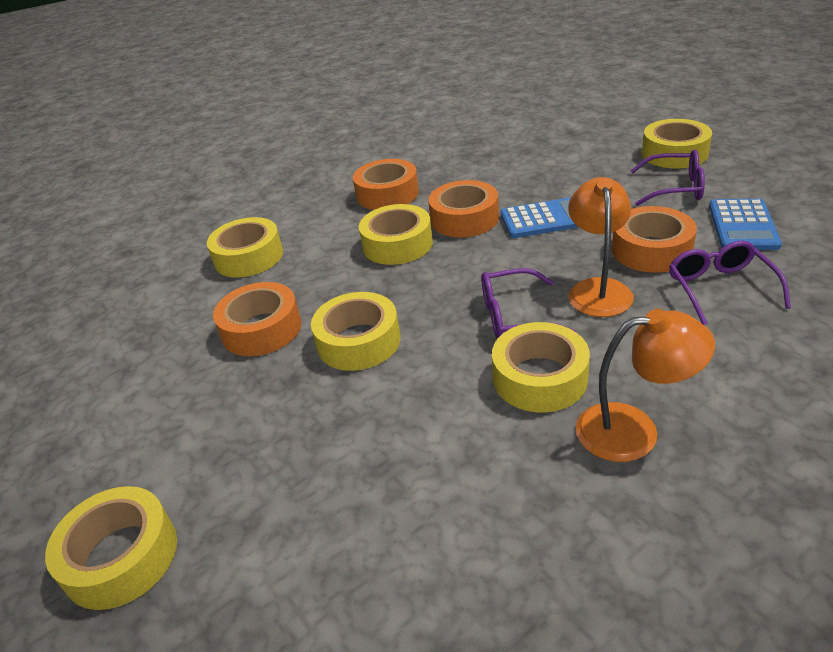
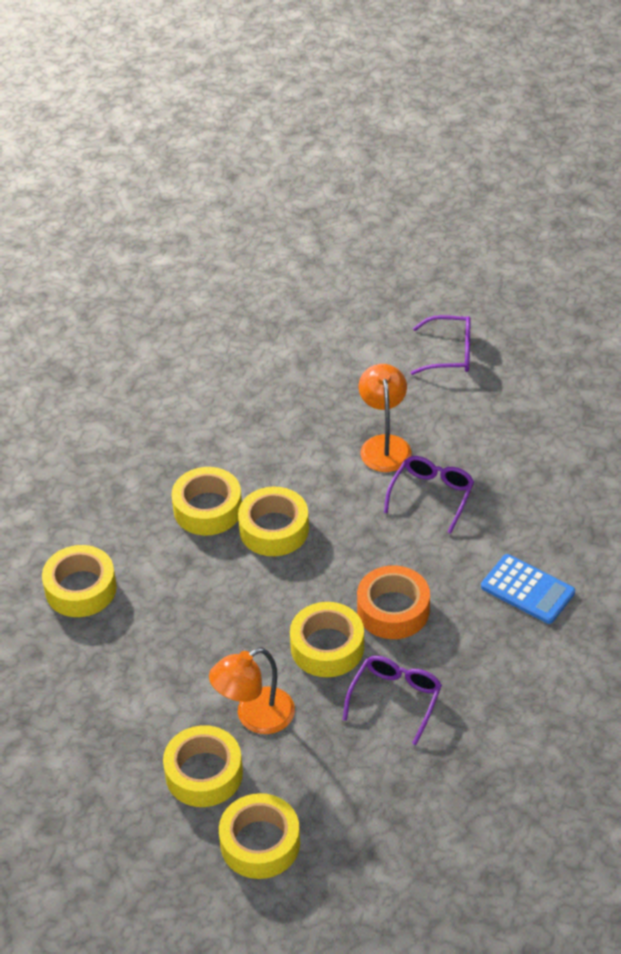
blue calculator: [501,197,579,238] [709,199,782,250] = 2 -> [481,554,575,624] = 1
orange tape: [213,282,301,356] [353,159,419,210] [428,180,499,238] [612,206,697,273] = 4 -> [357,565,430,639] = 1

